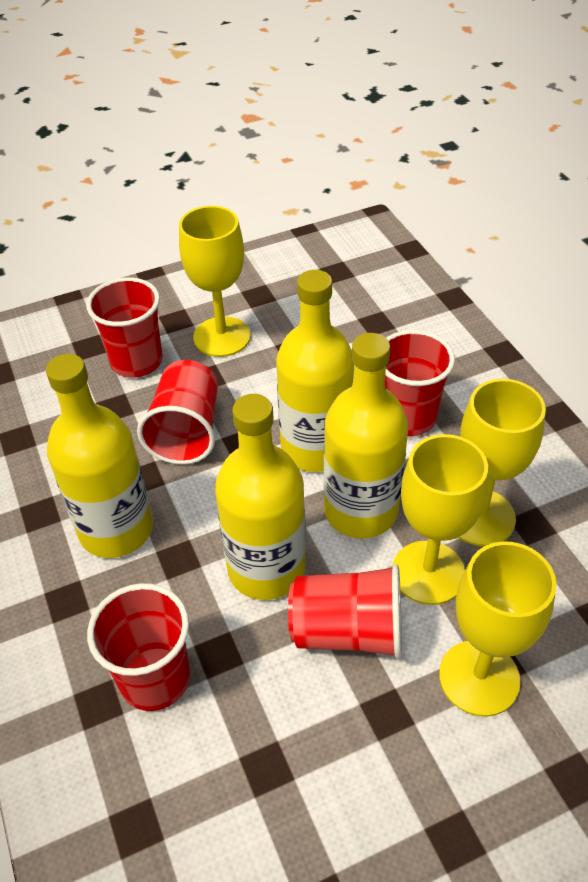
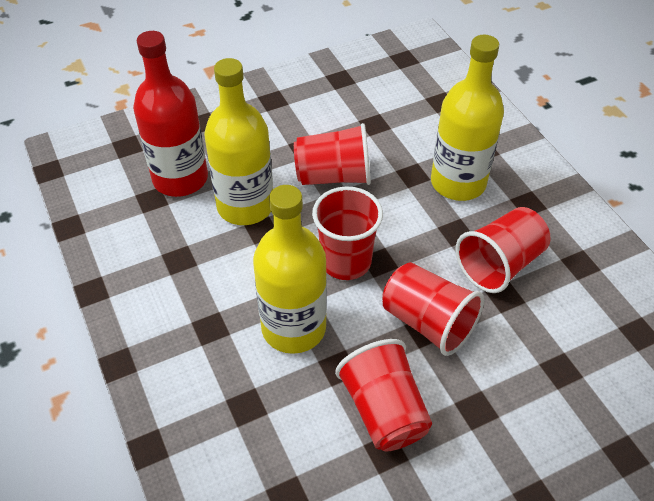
red bottle: none = 0 -> [133,31,208,197] = 1
yellow bottle: [46,354,153,558] [215,394,306,600] [276,270,354,472] [324,333,408,538] = 4 -> [204,58,273,225] [253,185,327,354] [431,35,504,201] = 3
yellow goblet: [179,206,251,357] [392,434,488,605] [439,541,557,717] [458,379,546,546] = 4 -> none = 0

